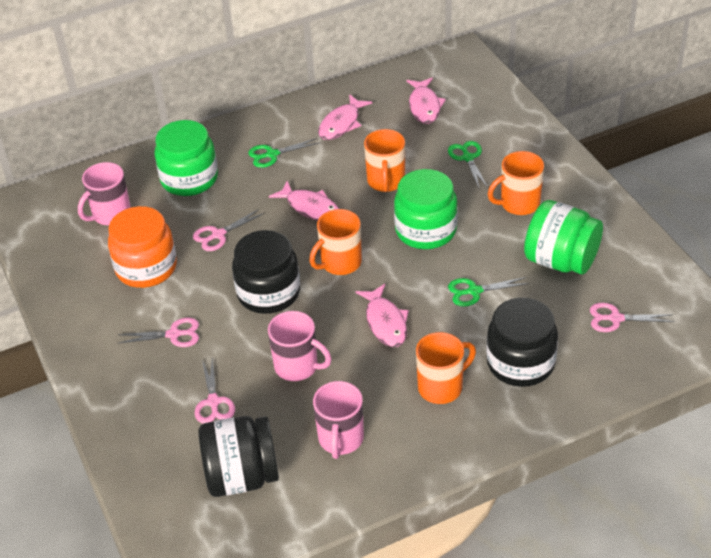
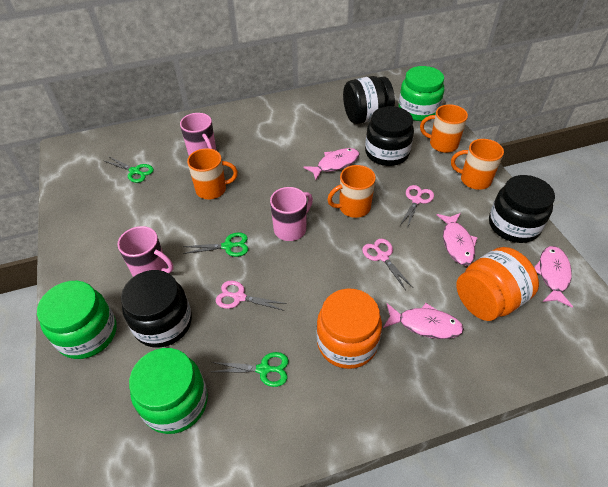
black jar: [198,416,279,497] [232,230,300,314] [486,298,558,387] = 3 -> [121,270,192,348] [343,76,395,124] [365,106,414,166] [489,175,555,243] = 4
orange jar: [108,206,177,288] = 1 -> [316,289,382,369] [456,247,539,321] = 2
pink scissors: [118,318,199,347] [193,209,264,251] [195,358,235,424] [590,303,674,332] = 4 -> [216,280,287,311] [362,239,413,290] [400,185,434,229] = 3

